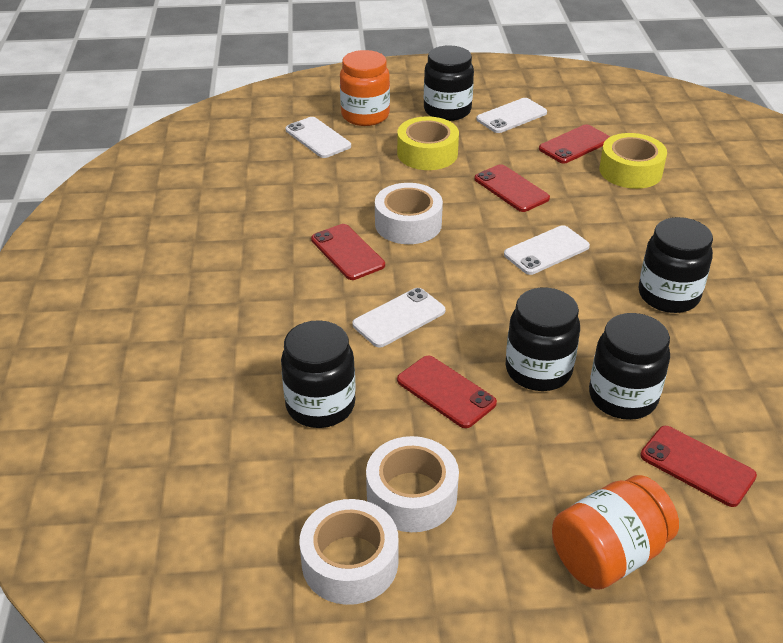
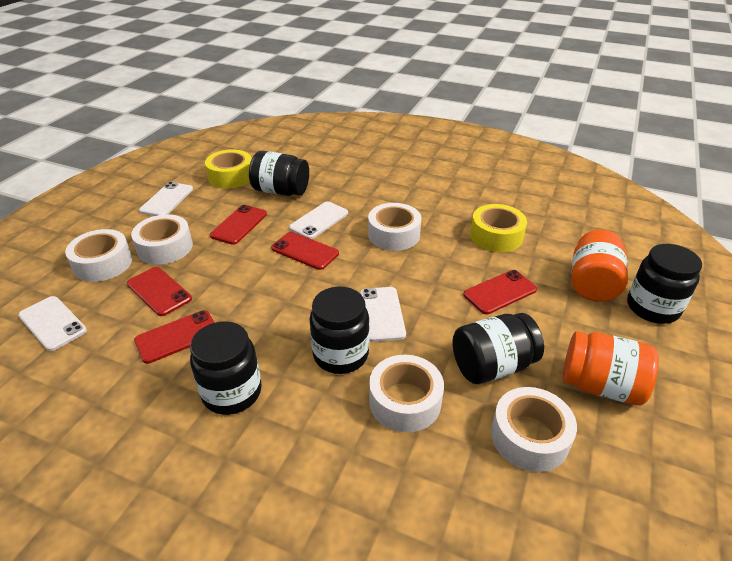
white tape: [299,499,399,605] [366,436,459,532] [375,183,443,244] = 3 -> [65,229,132,282] [131,215,193,265] [368,203,421,251] [369,355,444,432] [491,387,577,472] = 5

